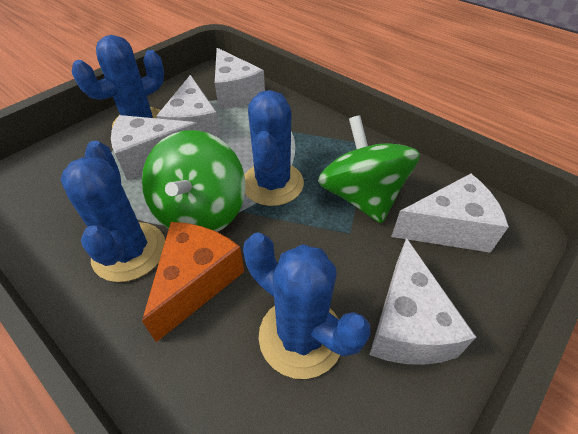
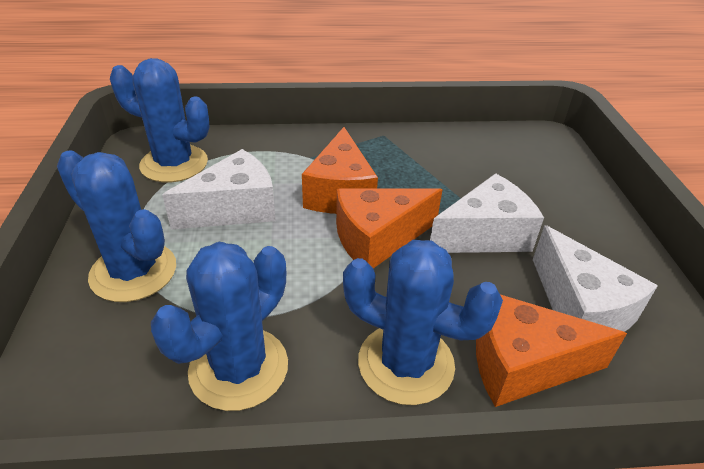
green spinning top: [142,130,246,232] [318,115,420,224] = 2 -> none = 0
orange cheese: [142,222,244,342] = 1 -> [302,127,378,214] [336,188,443,268] [476,294,627,407] = 3
white cheese: [111,115,199,181] [156,75,221,139] [215,48,265,109] [369,238,476,365] [391,174,509,253] = 5 -> [162,149,276,229] [430,173,544,253] [533,225,658,332] = 3

